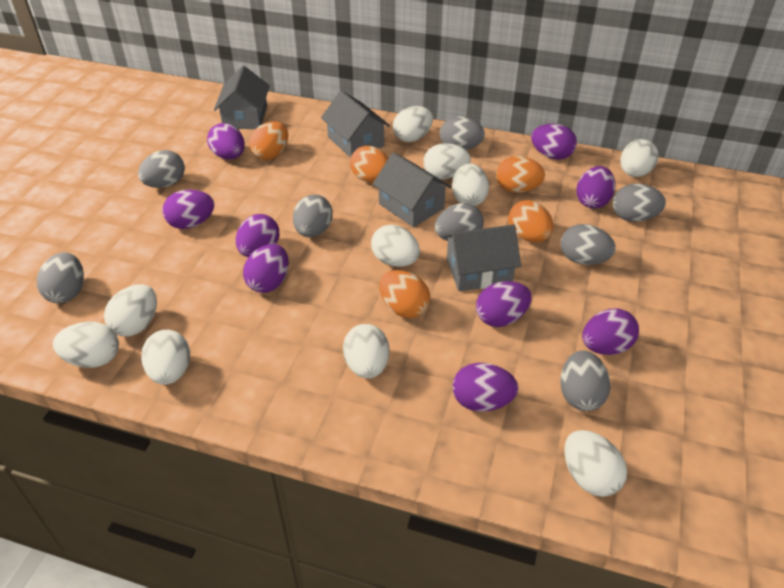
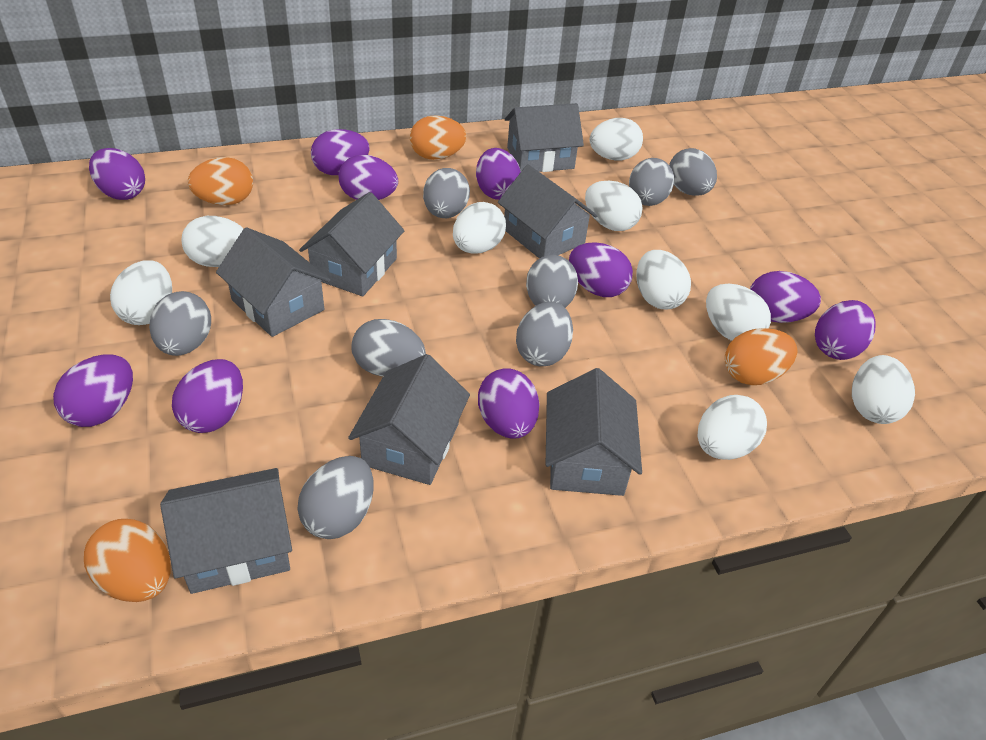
grey house: [214,66,270,129] [321,90,390,158] [373,152,451,227] [443,225,521,291] = 4 -> [160,468,292,594] [216,227,330,337] [299,192,405,296] [348,354,470,485] [498,165,597,259] [505,103,584,172] [546,368,642,496] = 7
orange egg: [249,122,288,160] [350,146,388,183] [379,270,430,318] [496,156,545,193] [508,200,554,242] = 5 -> [84,519,170,602] [188,157,253,205] [410,115,467,160] [725,328,797,385] = 4
purple egg: [162,190,214,229] [207,123,245,159] [236,214,279,257] [243,244,289,293] [452,363,518,412] [476,281,532,327] [531,124,577,160] [576,166,616,209] [582,309,639,355] = 9 -> [53,354,133,427] [89,148,145,200] [172,359,243,433] [311,129,370,175] [339,155,398,200] [476,148,521,200] [478,368,539,438] [569,242,633,297] [750,271,821,323] [815,300,876,360] = 10
white egg: [53,322,119,368] [104,284,157,337] [141,330,190,385] [343,324,389,379] [371,225,420,267] [393,106,433,142] [423,143,471,179] [452,163,489,206] [564,430,627,497] [620,139,658,177] = 10 -> [110,260,172,325] [182,216,244,267] [453,202,506,254] [585,181,643,231] [590,118,643,161] [636,250,691,309] [698,395,767,460] [706,284,771,341] [852,355,915,424] = 9

